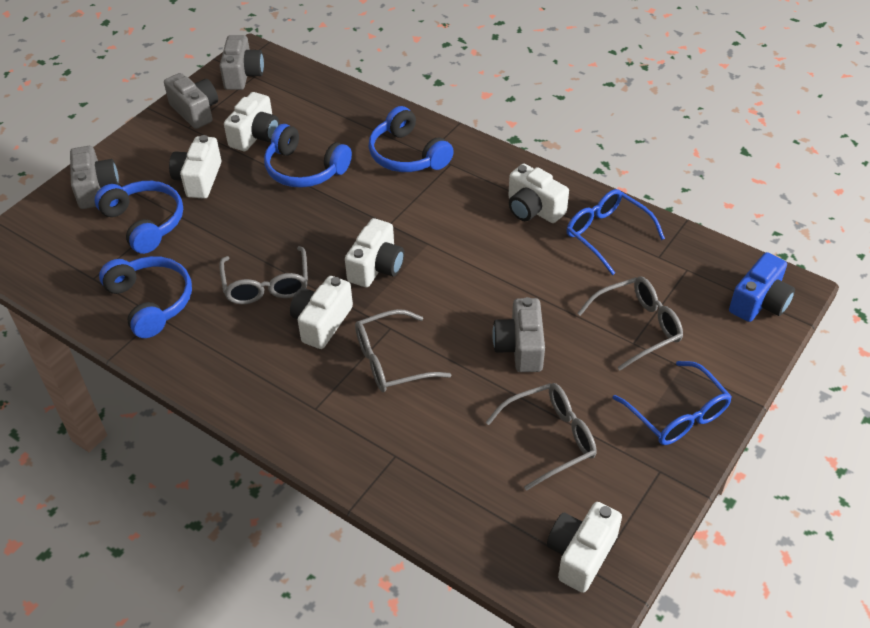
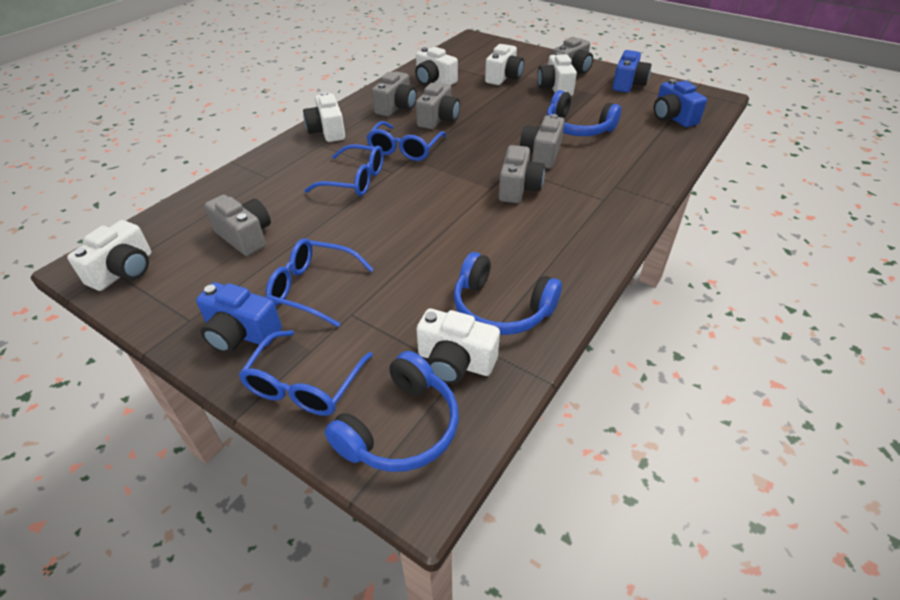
blue camera: [729,252,795,322] = 1 -> [196,282,282,353] [613,50,652,93] [654,79,707,127] = 3
blue glasses: [567,189,665,275] [613,361,732,445] = 2 -> [239,330,373,416] [266,238,373,327] [304,144,384,196] [367,121,446,161] = 4
blue headphones: [95,181,183,254] [99,256,192,338] [264,124,352,188] [369,106,454,172] = 4 -> [325,351,459,472] [454,252,562,335] [547,90,621,136] = 3
grey camera: [70,146,119,209] [164,73,218,129] [220,35,264,90] [492,297,545,372] = 4 -> [204,195,271,256] [372,71,417,117] [416,82,460,129] [499,145,545,203] [520,114,565,169] [553,37,593,74] = 6
grey glasses: [219,246,308,304] [355,309,451,392] [486,383,596,491] [577,277,683,371] = 4 -> none = 0

